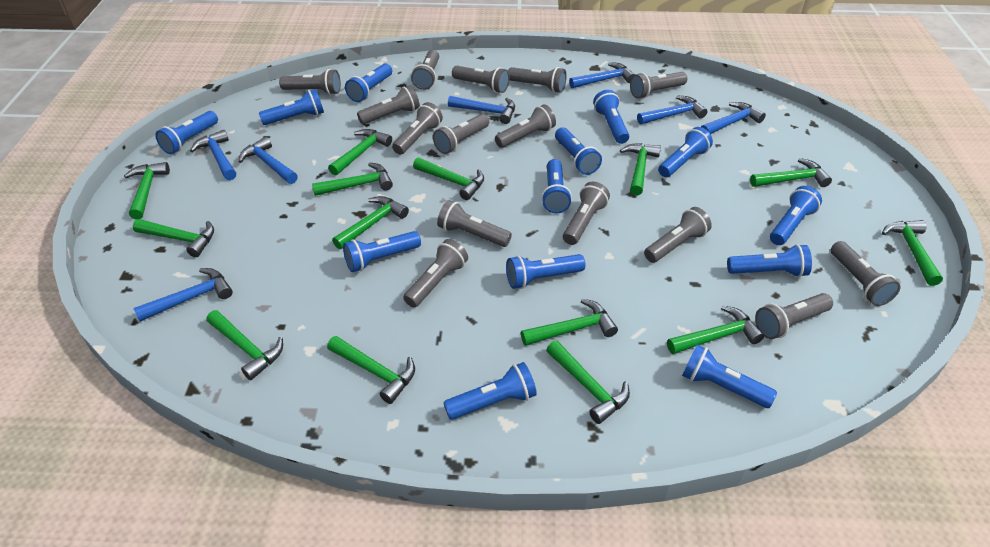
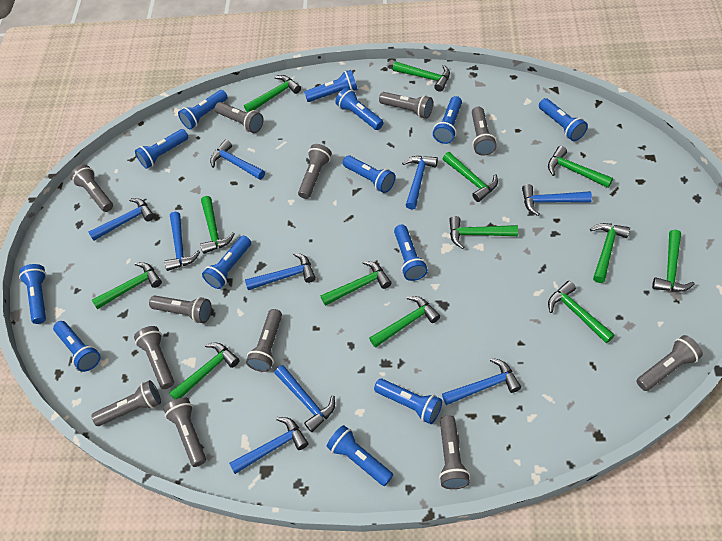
blue hammer: [133,268,233,322] [190,130,236,180] [238,137,298,184] [448,96,515,124] [569,62,635,88] [637,96,708,124] [701,102,766,134] = 7 -> [88,198,154,241] [164,212,200,271] [210,139,265,180] [229,417,309,474] [245,252,316,290] [275,365,335,432] [402,156,438,210] [442,358,521,405] [522,184,592,216] = 9
green hammer: [124,162,170,219] [133,219,214,257] [206,310,283,380] [312,162,393,196] [327,336,415,404] [328,129,392,176] [332,196,409,249] [413,157,484,200] [521,299,618,346] [546,340,630,424] [620,143,661,196] [667,305,764,354] [750,158,832,187] [882,220,943,286] = 14 -> [92,262,162,309] [169,343,239,400] [200,196,235,254] [244,75,301,112] [320,261,392,306] [369,296,440,348] [393,62,450,92] [443,152,498,202] [449,216,518,249] [548,146,613,188] [548,281,615,343] [590,223,630,283] [652,230,695,292] = 13
grey flashlight: [279,69,341,95] [357,85,420,124] [392,102,443,155] [403,239,468,308] [411,50,439,90] [433,114,489,154] [437,200,512,247] [452,66,510,93] [495,104,556,148] [508,67,567,93] [563,182,610,245] [630,72,687,98] [644,207,712,263] [755,293,833,339] [831,241,901,306] = 15 -> [70,165,113,212] [91,380,161,426] [134,326,174,389] [149,295,212,323] [163,398,206,467] [215,102,263,133] [246,309,282,372] [298,144,332,199] [379,92,433,119] [439,415,470,489] [472,107,497,156] [636,335,703,391] = 12

